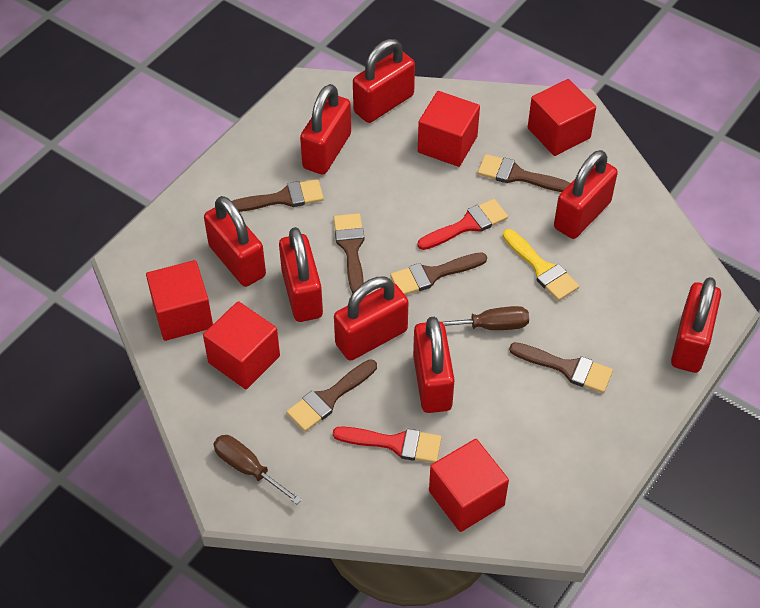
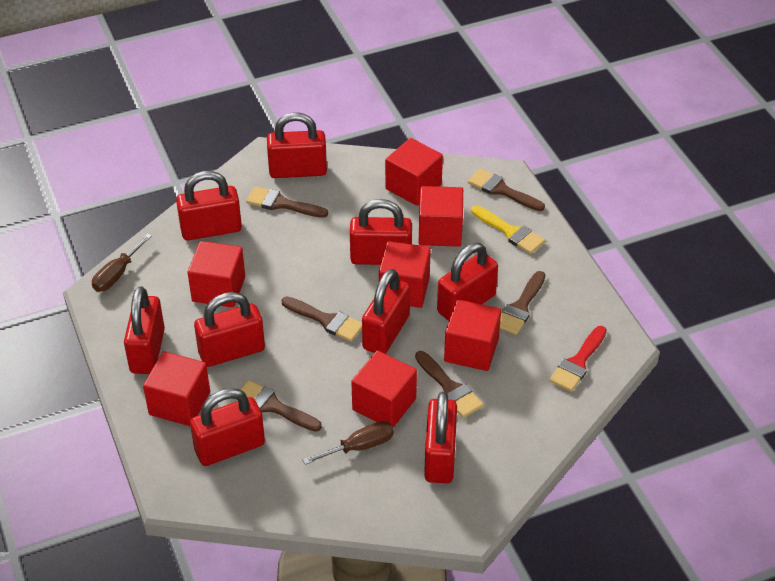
red brush: [333,426,442,463] [417,199,508,250] = 2 -> [549,326,607,392] = 1
red cube: [146,260,213,341] [203,301,280,389] [418,91,480,167] [429,439,509,532] [528,79,596,156] = 5 -> [143,351,210,426] [188,241,245,308] [351,350,417,428] [379,241,431,308] [385,138,443,206] [419,186,463,247] [444,300,501,371] = 7
red padlock: [204,196,266,287] [279,227,323,322] [300,84,351,175] [334,276,409,360] [353,39,415,123] [413,317,455,413] [554,150,618,239] [671,277,721,373] = 8 -> [124,286,165,374] [176,171,242,241] [190,388,265,466] [194,292,265,367] [267,112,327,178] [350,199,412,265] [362,269,410,354] [424,392,457,483] [437,243,498,321] = 9

